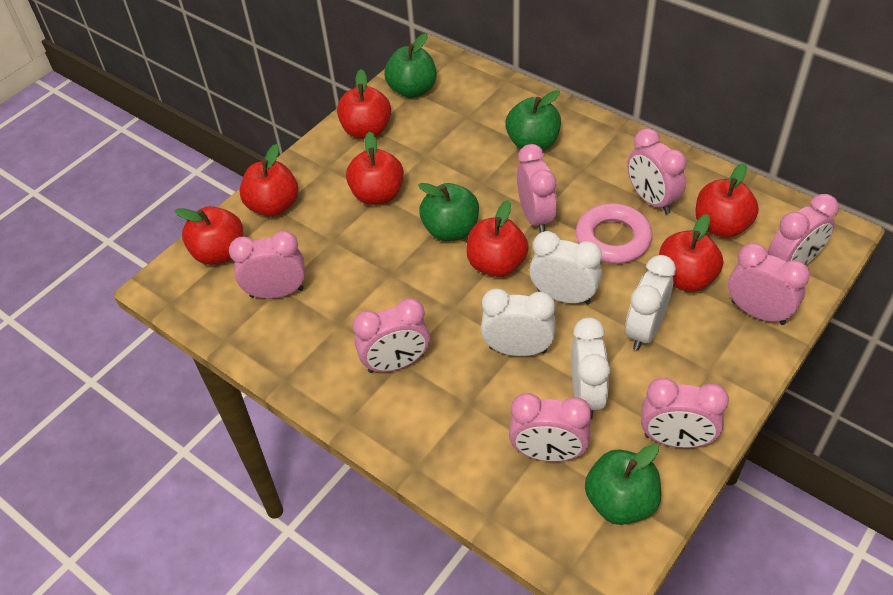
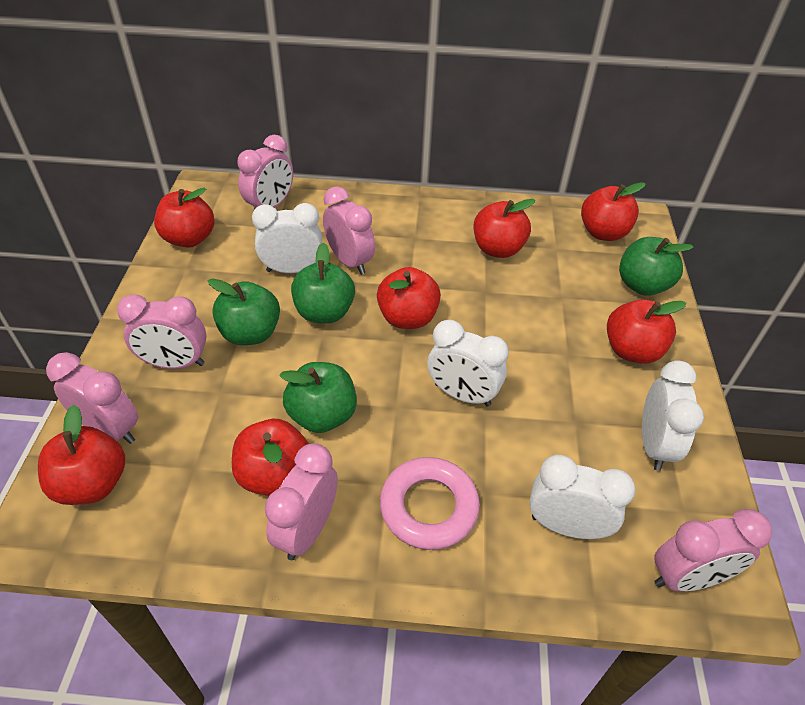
pink clock: [229,231,305,299] [353,298,430,373] [509,393,591,462] [517,144,557,233] [627,128,687,214] [641,378,729,448] [728,243,810,325] [768,194,839,265] = 8 -> [46,352,138,444] [117,294,207,369] [237,135,293,210] [265,443,338,560] [323,186,375,275] [654,509,772,591] = 6

